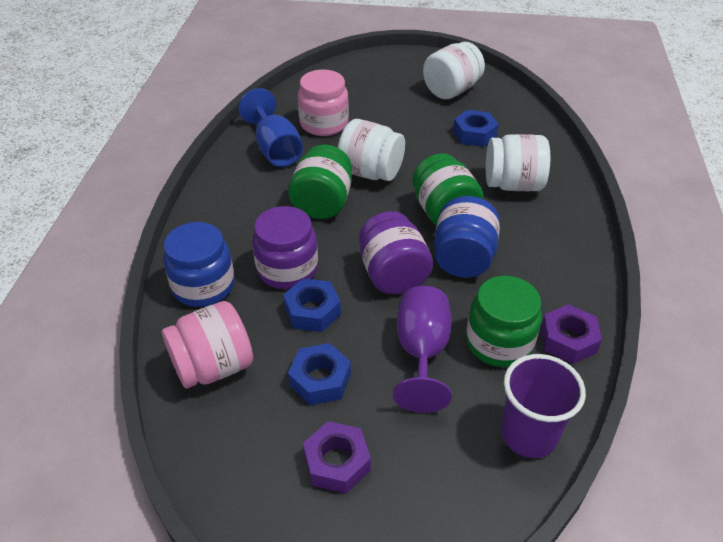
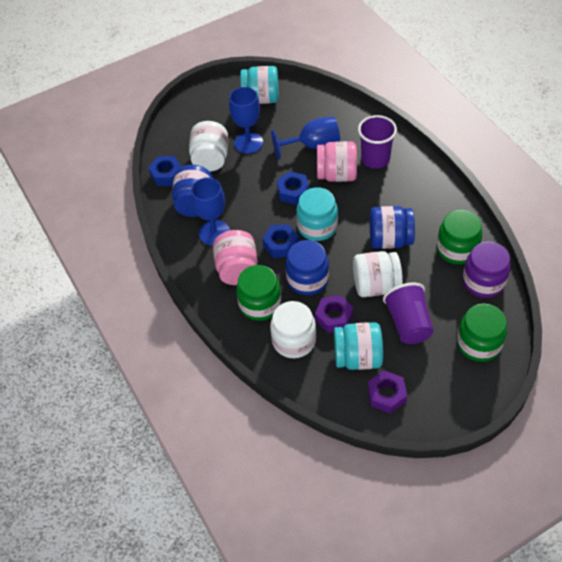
blue goblet: [238,88,303,167] = 1 -> [191,178,230,246] [229,87,263,154] [271,117,340,159] = 3
blue jar: [163,222,234,307] [434,196,500,278] = 2 -> [172,165,213,217] [286,240,329,295] [370,206,415,249] = 3
purple cup: [501,354,586,458] = 1 -> [358,115,397,169] [383,282,434,344] = 2
purple goblet: [393,286,452,413] = 1 -> none = 0
purple jar: [252,206,318,289] [359,211,433,294] = 2 -> [463,242,511,298] = 1
turquoise jar: none = 0 -> [240,66,279,104] [296,187,338,241] [334,322,383,370] = 3

